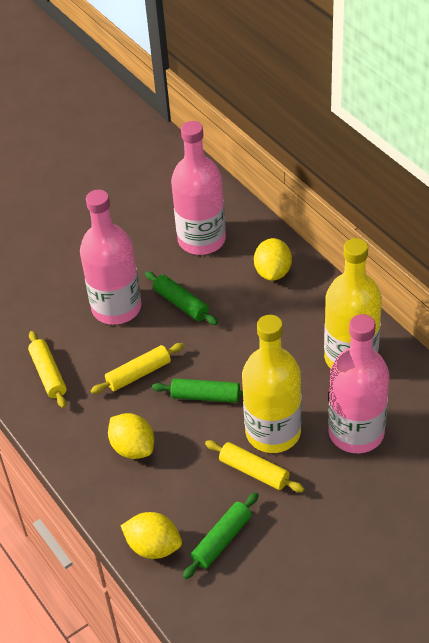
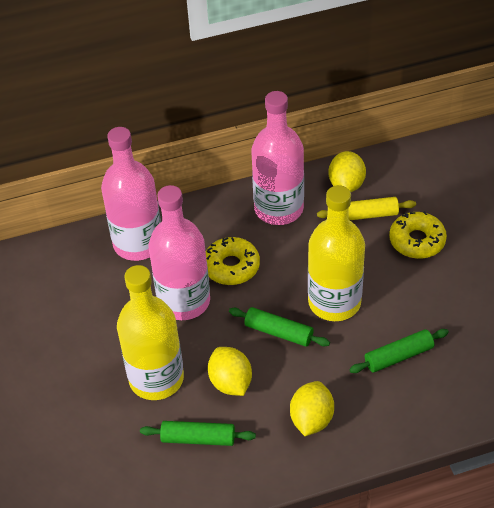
yellow donut: none = 0 -> [206,237,260,285] [389,211,447,259] = 2
yellow rolling pin: [28,331,67,408] [91,343,184,394] [205,440,305,492] = 3 -> [317,197,416,221] = 1

